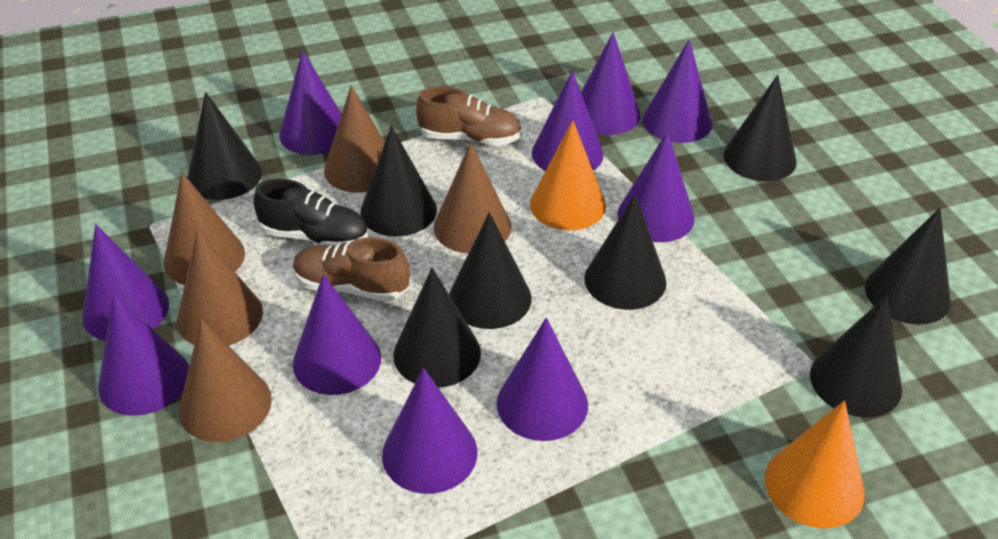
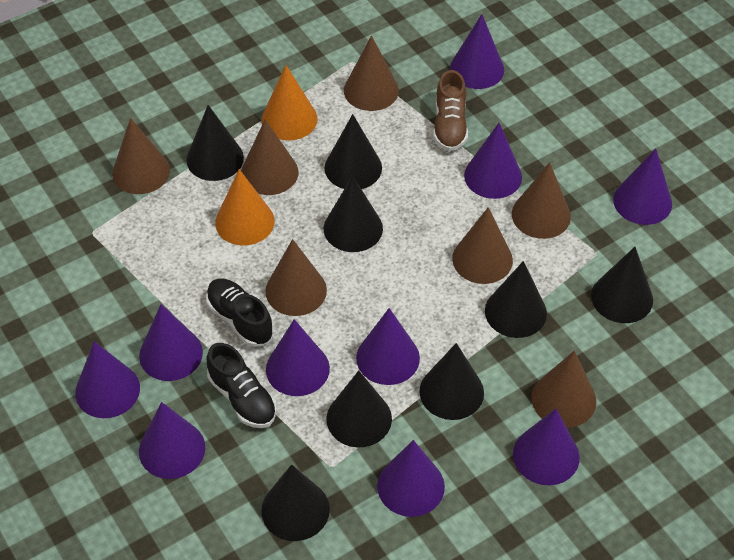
black shoe: [253,179,368,246] = 1 -> [206,279,274,347] [206,343,277,428] = 2
brown cone: [163,172,245,285] [177,230,263,346] [179,319,272,442] [324,85,385,193] [434,142,511,253] = 5 -> [112,118,170,194] [241,119,298,195] [265,239,327,316] [344,36,399,111] [452,207,513,284] [512,162,571,239] [532,351,596,428] = 7
brown shoe: [293,237,410,302] [416,87,522,146] = 2 -> [433,70,468,151] = 1

